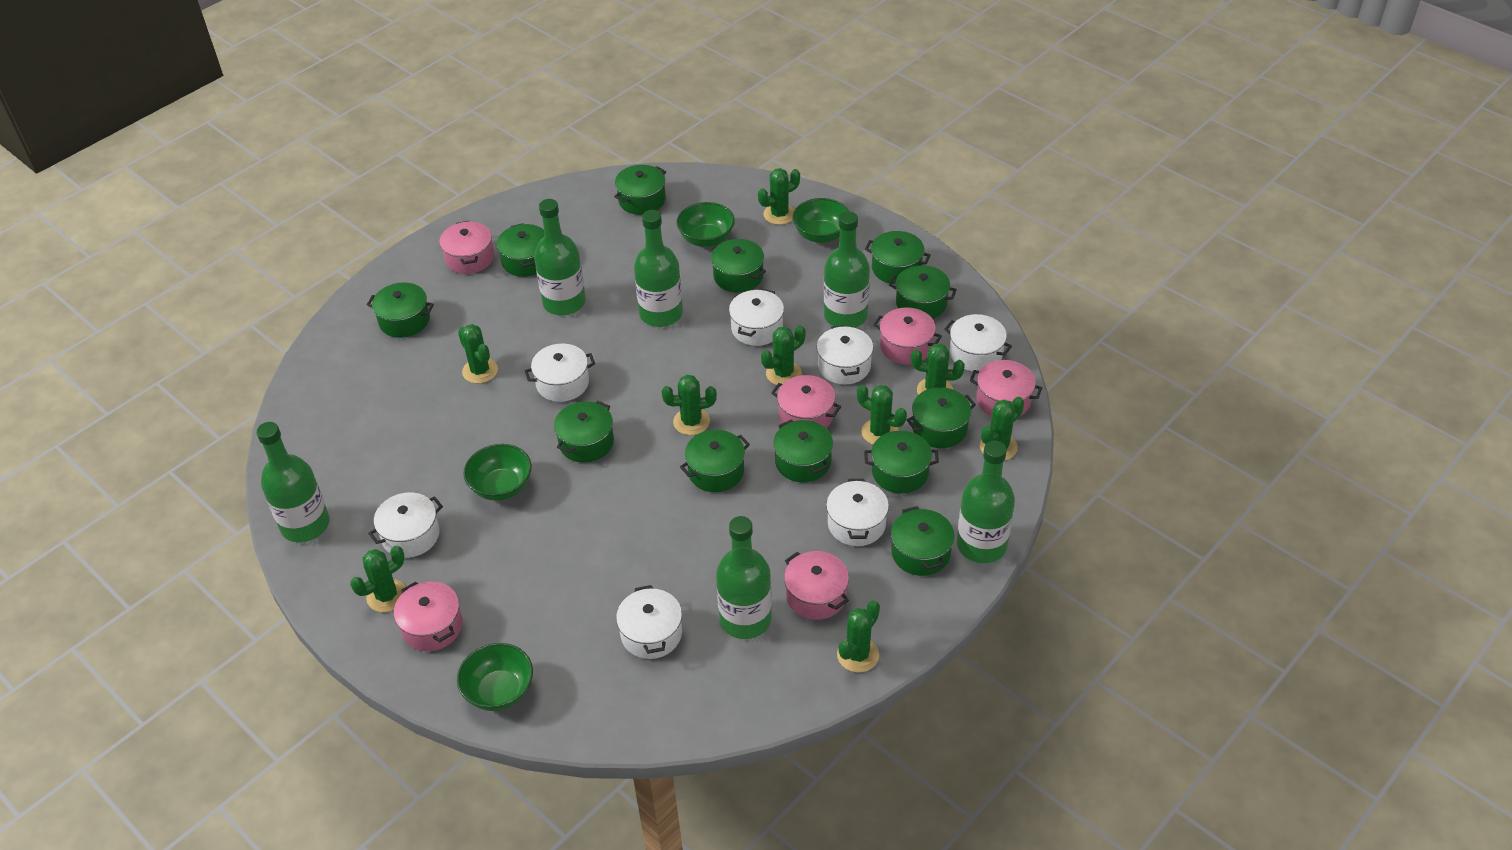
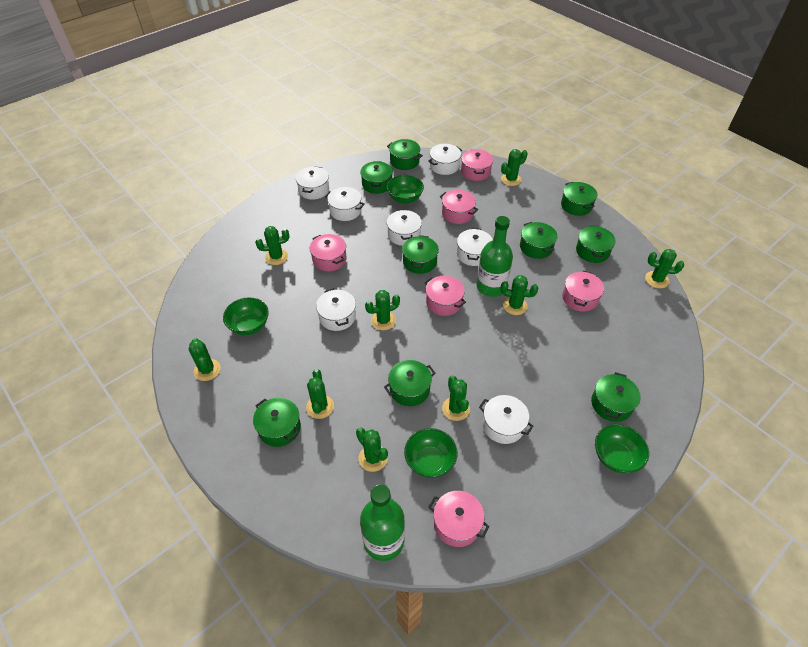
green bottle: [256,422,329,542] [534,199,586,315] [634,210,683,327] [716,516,772,639] [824,211,870,328] [957,440,1015,563] = 6 -> [360,484,405,561] [477,216,513,297] = 2
green pot: [367,282,434,338] [497,223,544,277] [554,401,614,463] [614,165,666,215] [680,430,750,492] [710,239,766,293] [773,419,833,482] [864,431,939,494] [865,231,931,284] [889,265,957,319] [891,506,955,576] [907,387,976,448] = 12 -> [253,398,301,447] [360,161,393,194] [384,360,435,406] [387,139,423,170] [402,235,439,274] [520,222,557,259] [561,182,597,216] [576,225,616,263] [591,372,640,422] = 9

